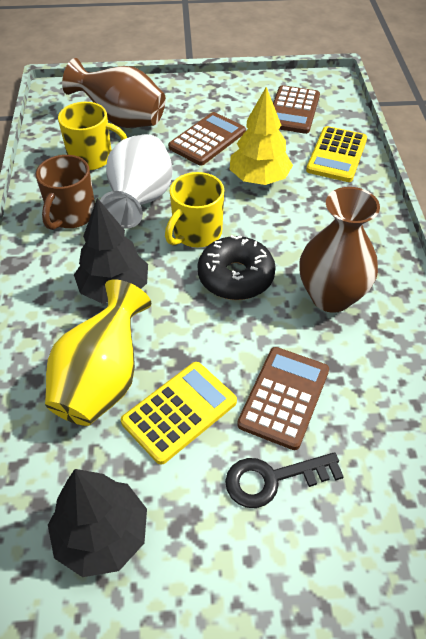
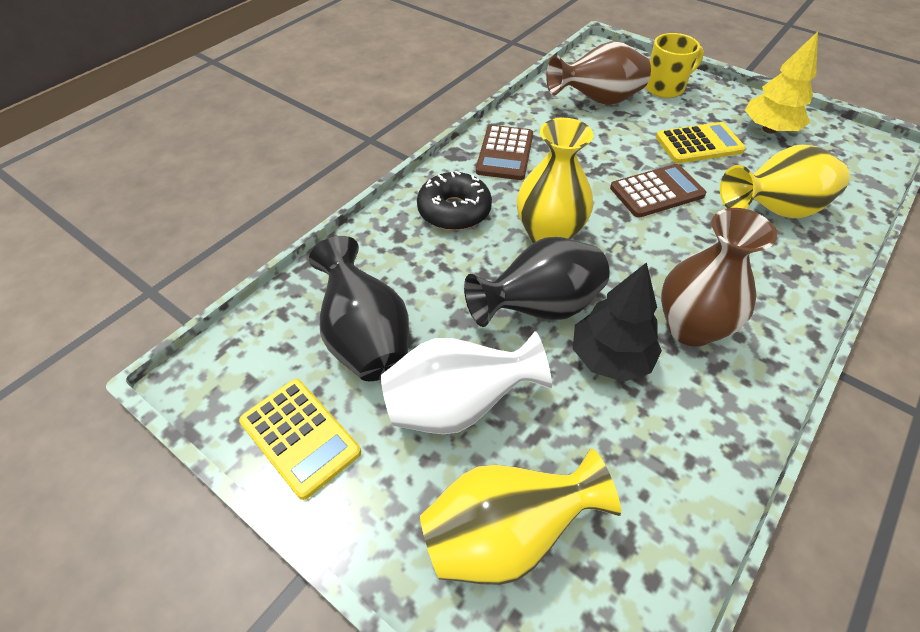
black key: [225,452,344,508] = 1 -> none = 0
black tree: [48,469,147,577] [74,198,148,303] = 2 -> [573,262,662,382] = 1
black vase: none = 0 -> [309,236,409,381] [464,237,610,327] = 2
brown calculator: [168,112,246,166] [237,347,329,450] [273,85,320,134] = 3 -> [476,125,533,180] [610,164,706,218] = 2
brown mug: [36,155,95,230] = 1 -> none = 0
yellow mug: [58,102,127,170] [165,172,224,247] = 2 -> [645,33,704,98] = 1
yellow vase: [45,279,151,426] = 1 -> [420,448,621,585] [517,118,593,243] [720,145,849,218] = 3

